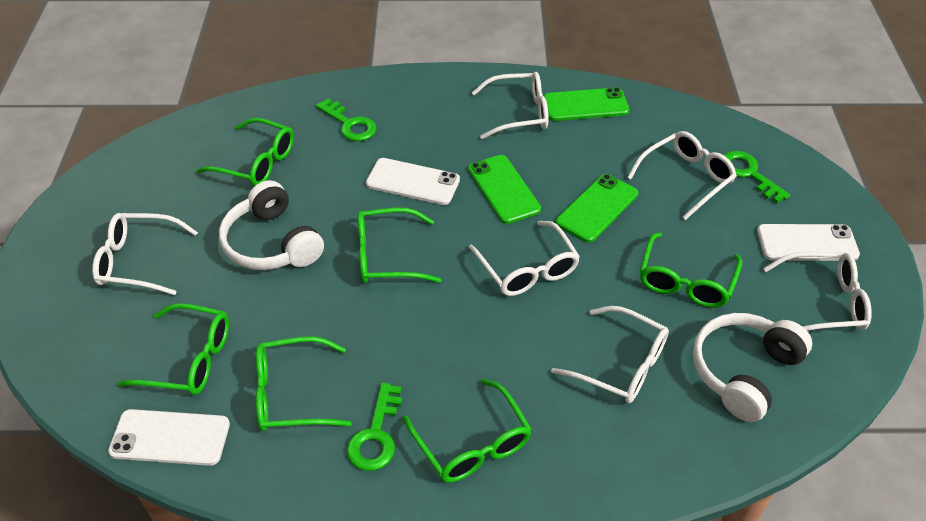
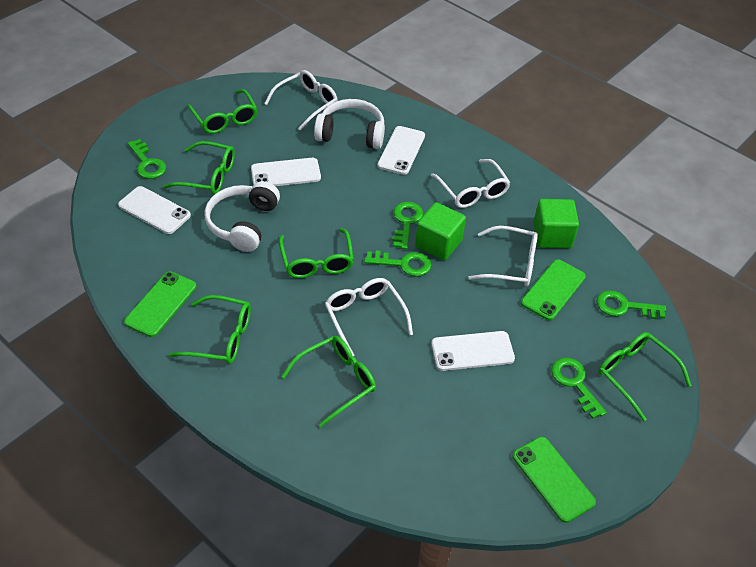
green cube: none = 0 -> [415,202,466,260] [533,199,579,248] = 2
green key: [316,98,377,141] [347,383,402,471] [724,151,790,203] = 3 -> [128,139,166,179] [364,251,431,277] [392,202,423,249] [551,358,607,419] [596,290,666,319] = 5
white glasses: [92,213,198,295] [469,221,580,296] [472,72,549,139] [551,306,669,403] [627,131,737,220] [763,252,872,331] = 6 -> [264,70,338,130] [325,278,413,356] [431,159,510,208] [468,226,538,287] = 4
white phone: [108,409,230,466] [366,158,460,205] [757,224,860,261] = 3 -> [118,186,191,234] [251,158,321,186] [377,126,425,175] [431,331,515,371] = 4

